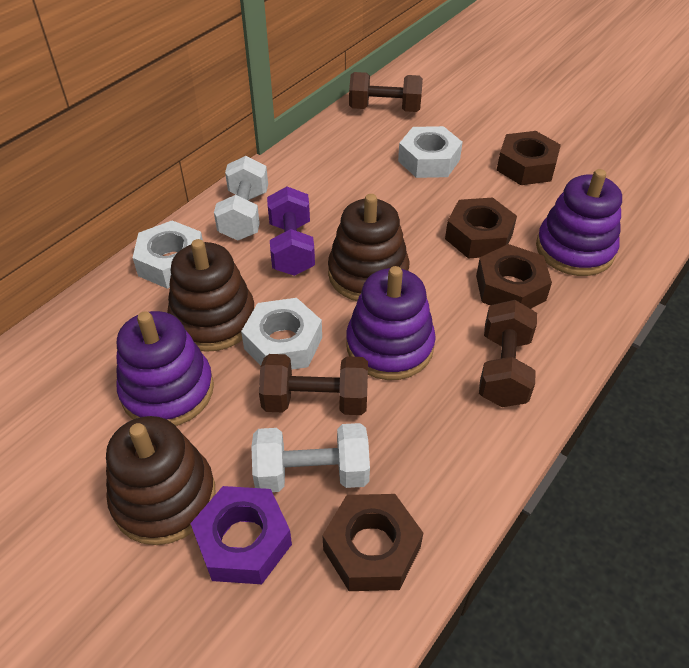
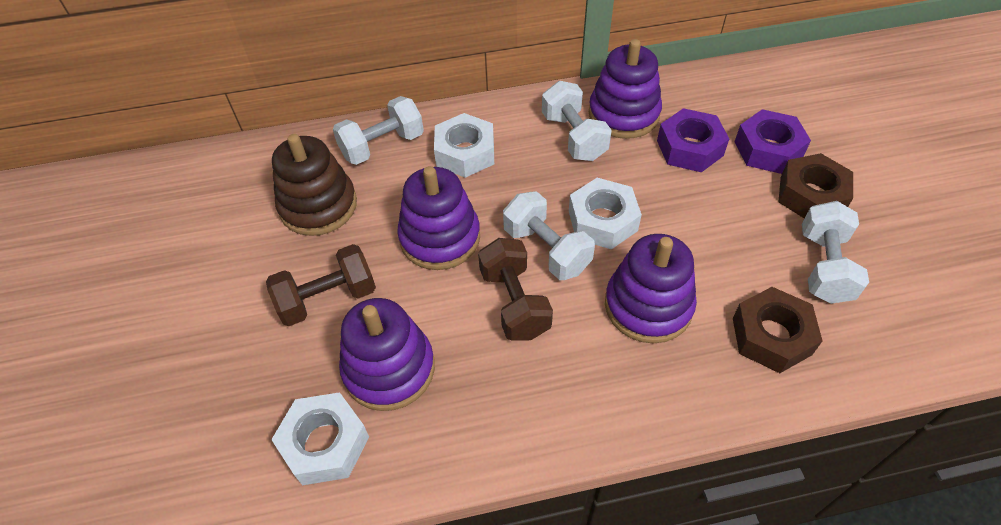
brown dumbbell: [259,354,368,415] [349,72,423,112] [479,300,537,407] = 3 -> [266,244,376,326] [478,238,553,341] = 2
brown nut: [322,494,423,591] [445,198,517,258] [476,244,552,309] [497,131,561,185] = 4 -> [733,287,823,373] [779,153,853,219] = 2
brown stacking toy: [106,416,216,545] [167,239,254,352] [328,194,409,301] = 3 -> [272,134,357,236] = 1
purple dumbbell: [267,186,315,276] = 1 -> none = 0
purple nut: [190,486,292,584] = 1 -> [657,108,729,172] [734,109,811,174] = 2
purple stacking toy: [117,311,214,426] [346,266,436,380] [536,169,622,276] = 3 -> [339,298,435,411] [397,166,480,270] [589,39,662,139] [605,234,697,343] = 4
white dumbbell: [214,156,268,241] [251,423,370,492] = 2 -> [333,96,424,165] [503,191,595,280] [542,81,612,161] [802,201,869,304] = 4

